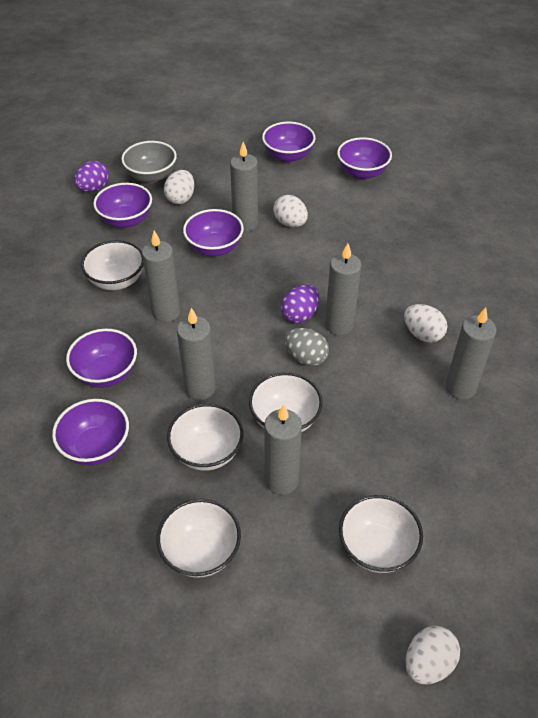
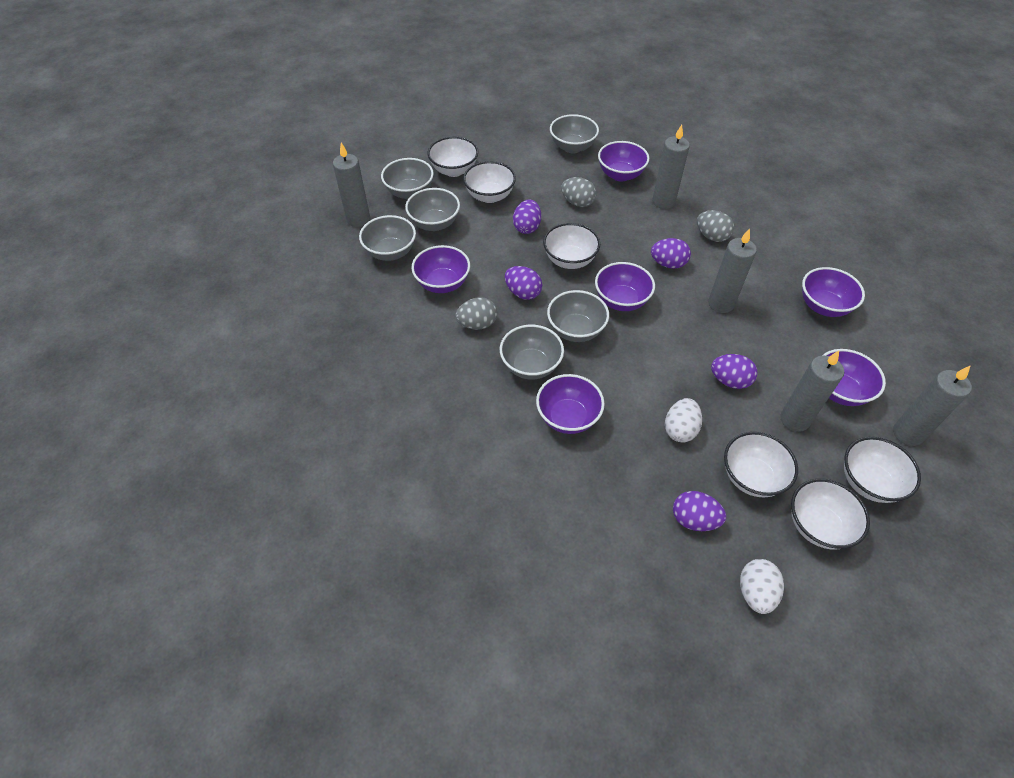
grey bowl: [121,141,177,183] = 1 -> [359,215,416,261] [381,158,434,199] [405,188,460,231] [500,325,564,380] [547,290,609,342] [550,114,599,153] = 6
grey candle: [142,231,181,323] [177,308,216,400] [230,142,258,232] [264,404,302,495] [325,243,362,335] [445,307,497,399] = 6 -> [333,143,370,227] [652,125,690,209] [708,228,757,313] [780,351,844,432] [893,365,972,446] = 5
grey egg: [285,328,329,366] = 1 -> [455,297,497,330] [561,177,596,207] [697,210,734,242] = 3
purple egg: [74,161,109,192] [281,285,319,323] = 2 -> [505,266,542,300] [513,200,541,234] [651,238,691,269] [673,491,726,531] [711,354,758,389] = 5
white bowl: [81,240,144,290] [157,499,241,578] [167,403,243,471] [249,372,323,432] [339,495,423,573] = 5 -> [428,137,478,177] [463,161,516,203] [543,223,600,269] [724,432,798,498] [791,479,870,549] [844,437,921,503] = 6
white egg: [164,170,195,204] [273,195,308,227] [404,304,448,343] [405,626,460,684] = 4 -> [665,398,702,443] [740,559,784,614] = 2

